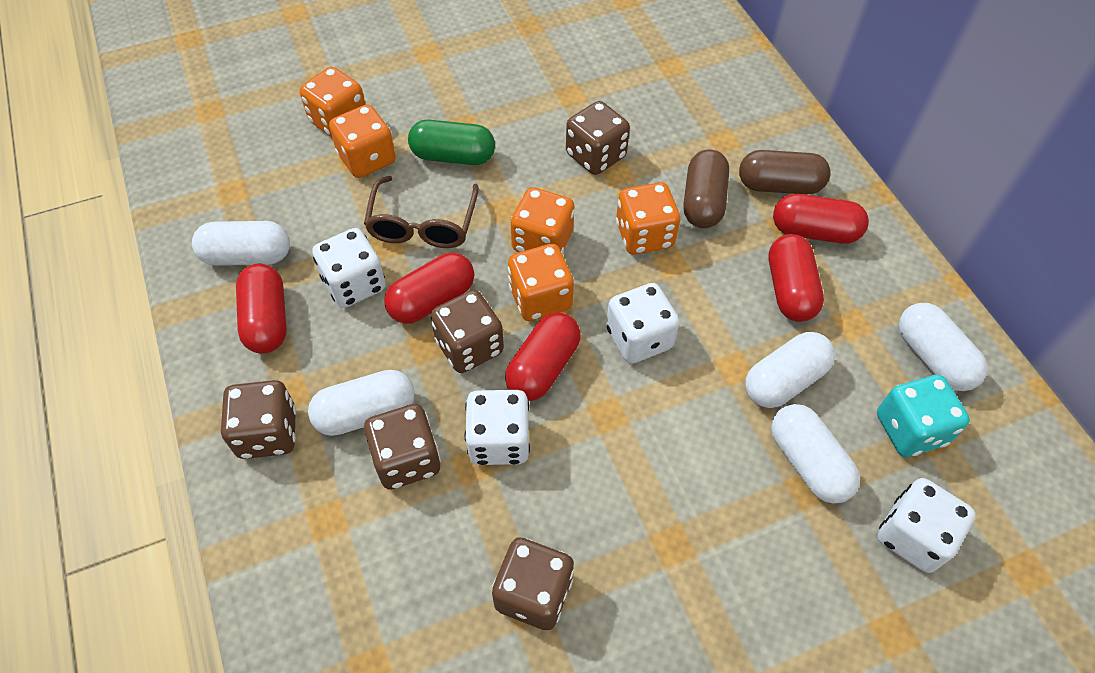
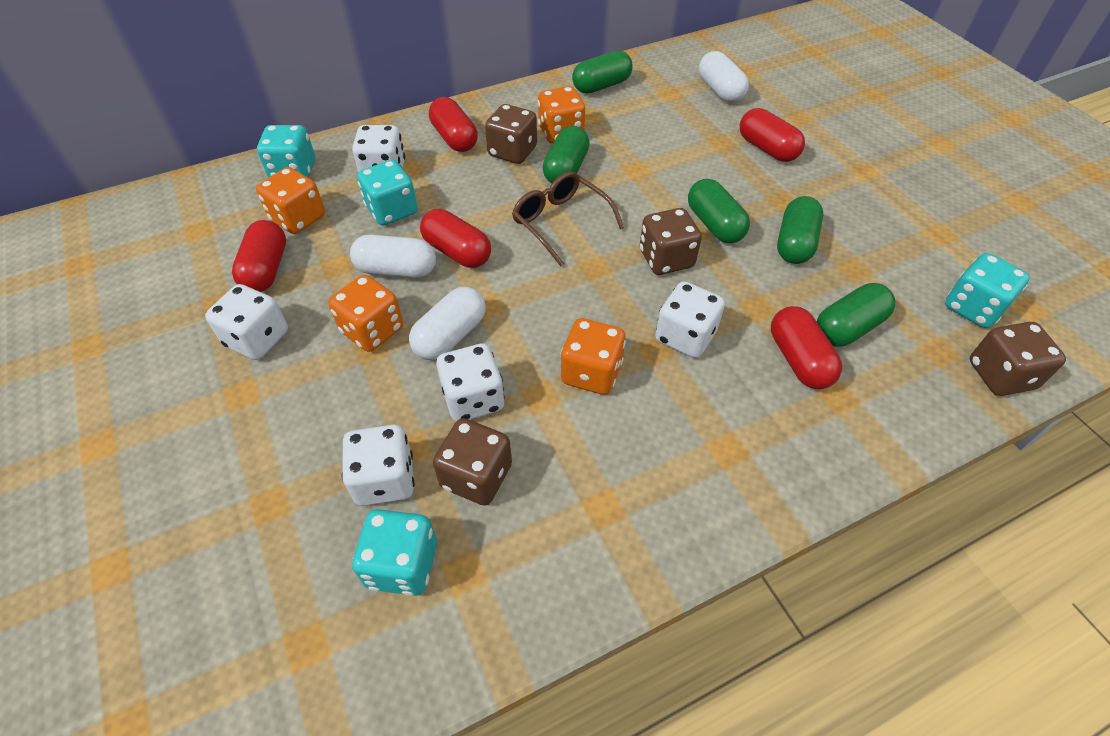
brown capsule: [683,150,729,228] [739,150,831,194] = 2 -> none = 0
brown dice: [221,380,296,459] [364,404,441,490] [430,290,504,373] [492,537,574,630] [566,101,630,175] = 5 -> [433,418,512,506] [485,104,537,164] [640,208,702,275] [970,322,1066,396] = 4
green capsule: [408,120,495,165] = 1 -> [543,126,590,183] [572,50,633,94] [688,179,750,243] [777,196,823,264] [817,283,896,347] = 5
orange dice: [300,67,366,137] [329,104,396,178] [508,244,574,321] [511,187,575,254] [616,182,680,255] = 5 -> [256,167,325,234] [328,275,403,352] [538,86,585,144] [561,318,626,395] = 4
turquoise dice: [877,375,970,457] = 1 -> [257,125,315,178] [352,509,437,596] [357,160,418,225] [945,253,1030,328] = 4
white capsule: [192,221,290,266] [308,370,415,436] [745,332,835,408] [771,404,860,504] [899,303,988,391] = 5 -> [350,235,436,278] [409,286,486,360] [699,51,749,103] = 3
white dice: [312,228,386,308] [465,390,530,465] [606,283,680,364] [877,478,976,573] = 4 -> [205,284,288,360] [342,424,415,506] [352,125,405,172] [436,343,505,422] [655,281,725,358] = 5

